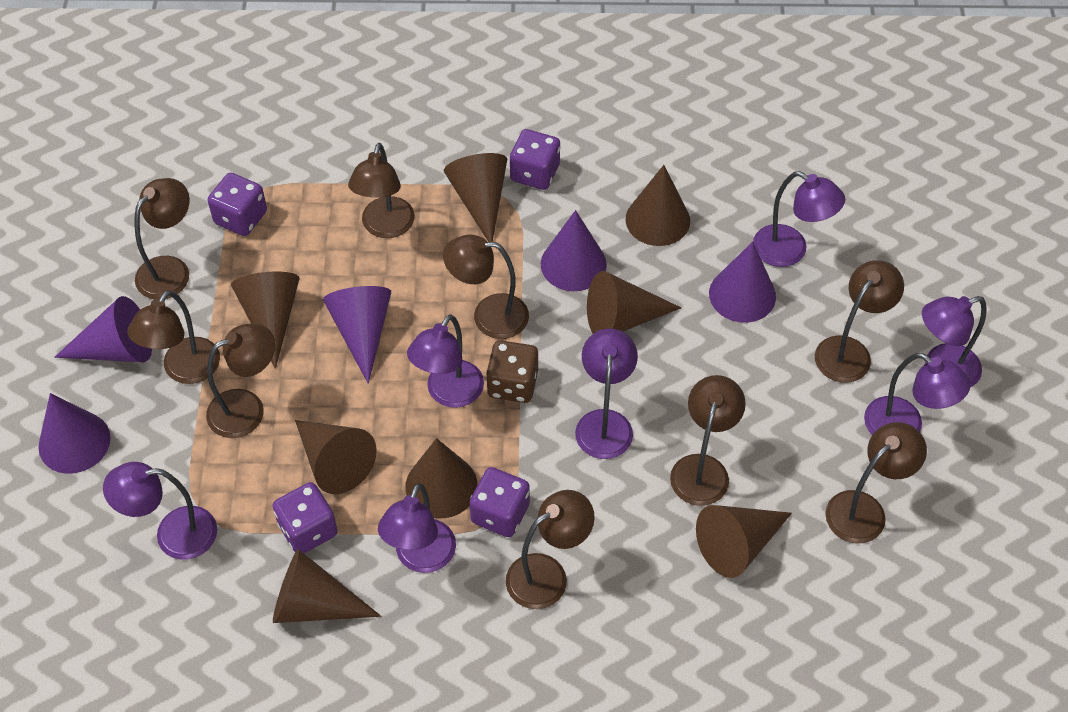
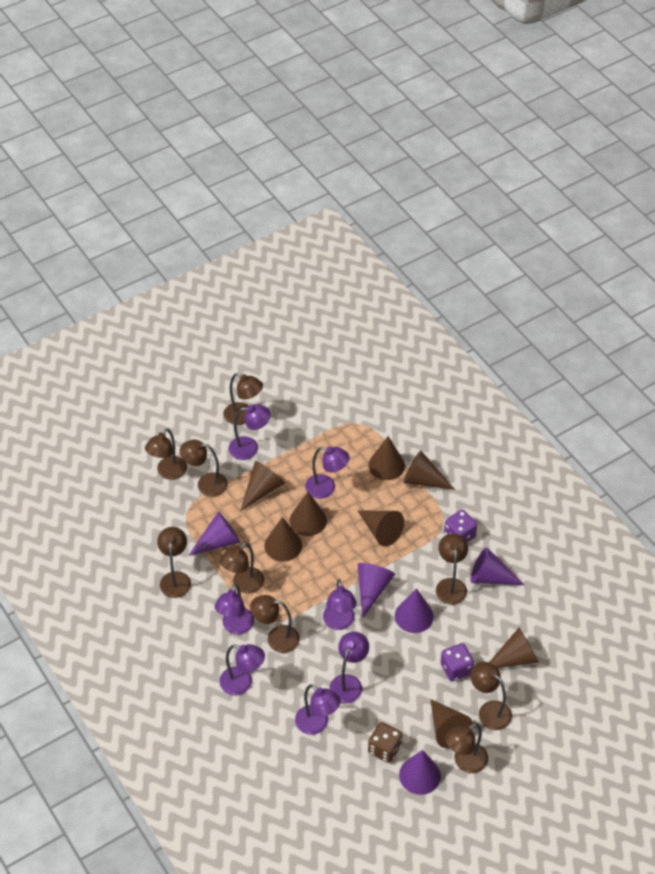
purple dice: [208,173,267,236] [273,482,338,553] [470,467,530,537] [510,129,560,190] = 4 -> [440,643,474,681] [444,510,477,542] = 2

